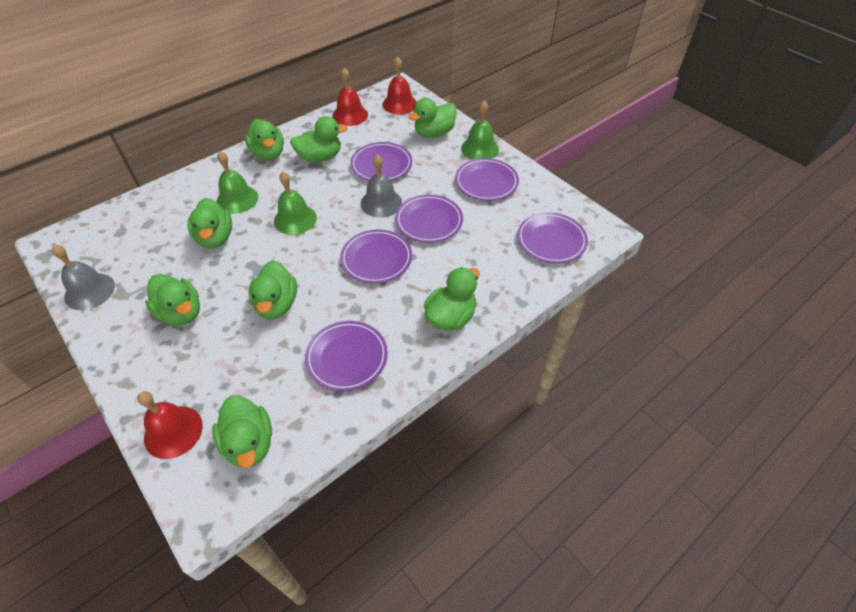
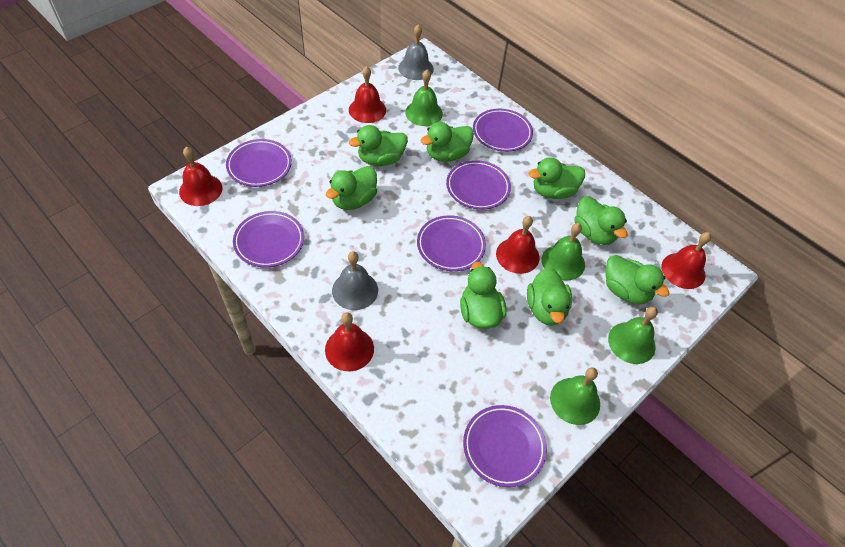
green bell: [216,151,258,214] [274,171,317,235] [461,101,499,160] = 3 -> [405,70,443,126] [542,223,585,280] [550,367,600,425] [608,307,658,364] = 4
red bell: [137,391,203,459] [332,68,368,126] [382,57,417,115] = 3 -> [179,147,222,206] [325,312,374,371] [349,66,386,123] [496,216,540,274] [661,232,711,289] = 5

